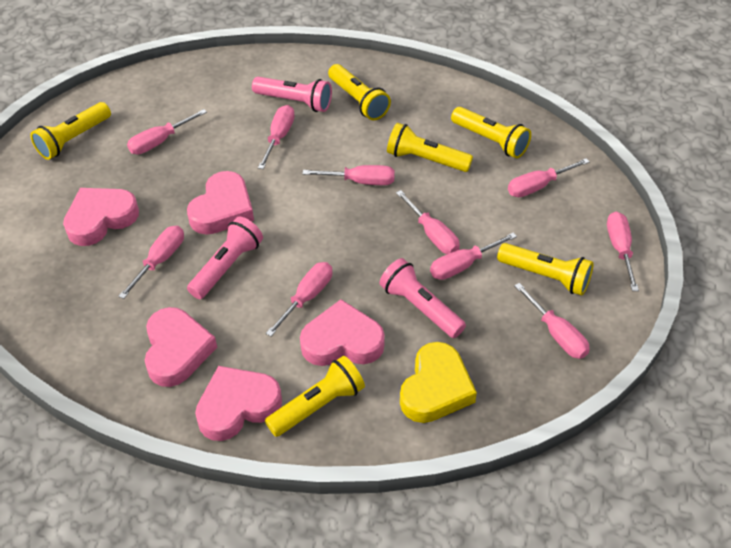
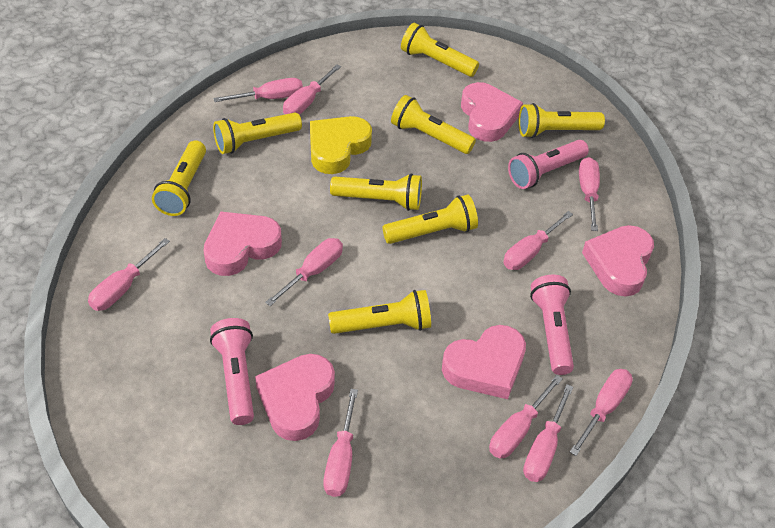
yellow flashlight: [30,102,111,160] [265,356,365,437] [328,64,391,120] [387,123,473,172] [451,107,531,158] [497,243,594,296] = 6 -> [152,140,206,216] [213,113,302,154] [328,290,431,334] [330,173,422,211] [382,195,478,244] [391,95,476,154] [401,23,479,77] [518,103,605,138] = 8

